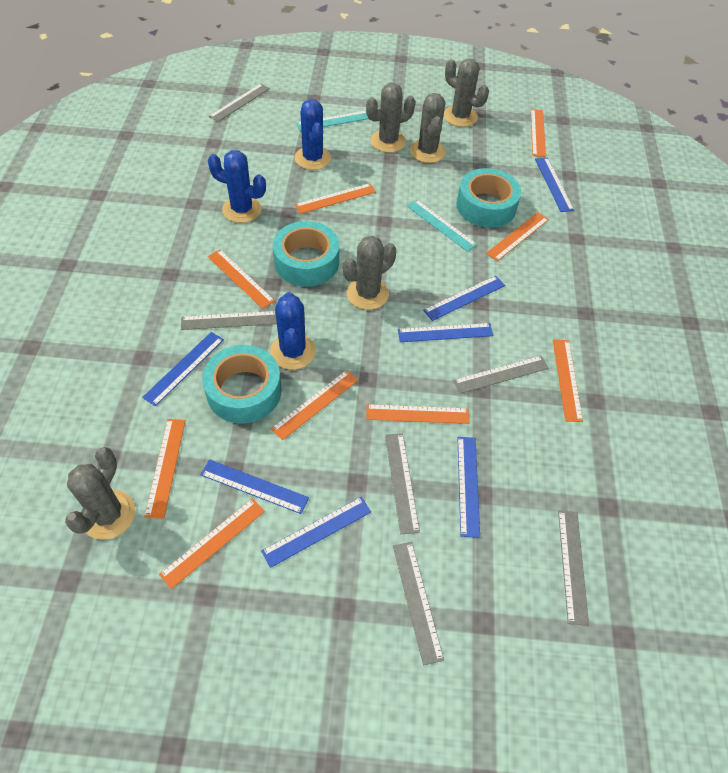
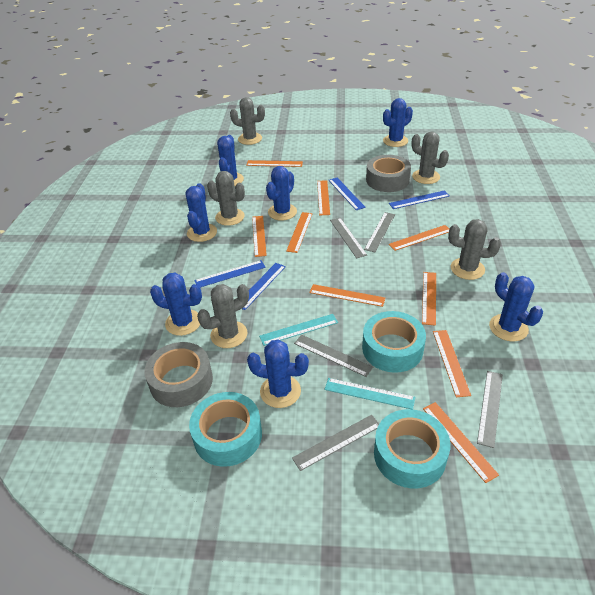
blue cactus: [208,150,266,223] [270,292,316,370] [295,99,331,170] = 3 -> [150,273,202,336] [186,183,217,242] [217,135,244,186] [247,339,309,408] [266,166,297,221] [383,98,413,147] [489,272,543,342] = 7
blue ruler: [142,332,224,406] [201,459,309,514] [261,497,371,568] [398,323,494,342] [423,276,505,321] [457,437,480,538] [535,158,574,212] = 7 -> [194,260,266,288] [242,263,286,310] [329,178,366,210] [389,190,450,209] = 4
grey ruler: [181,311,277,330] [209,84,270,122] [385,433,420,534] [393,542,444,665] [453,356,549,394] [558,510,589,626] = 6 -> [292,415,379,471] [294,335,373,377] [330,218,367,258] [364,212,395,252] [477,371,503,448] = 5
grey tape: none = 0 -> [144,342,213,407] [366,155,411,192] = 2

